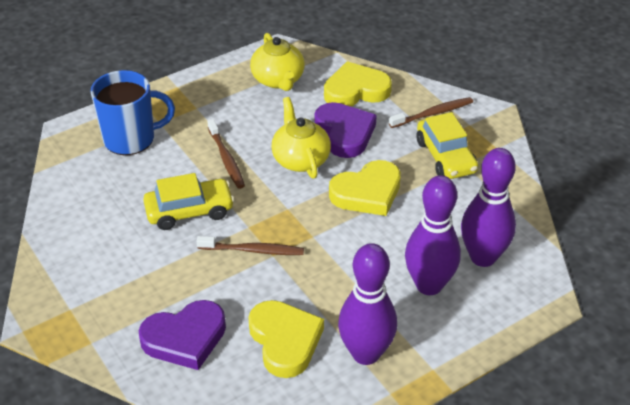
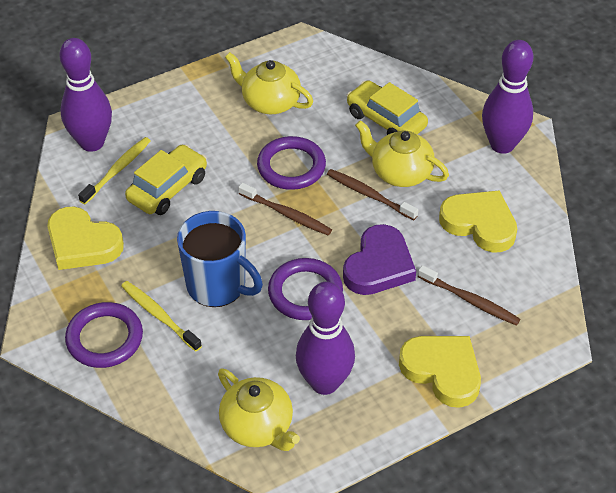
purple heart: [139,300,226,370] [314,102,377,158] = 2 -> [343,224,416,295] = 1
purple ring: none = 0 -> [65,302,143,368] [257,136,326,190] [268,258,343,320] = 3
yellow teapot: [250,33,305,91] [271,97,331,179] = 2 -> [218,368,300,451] [225,52,313,114] [355,120,449,187] = 3
yellow toothbrush: none = 0 -> [78,137,151,204] [121,281,202,351] = 2

